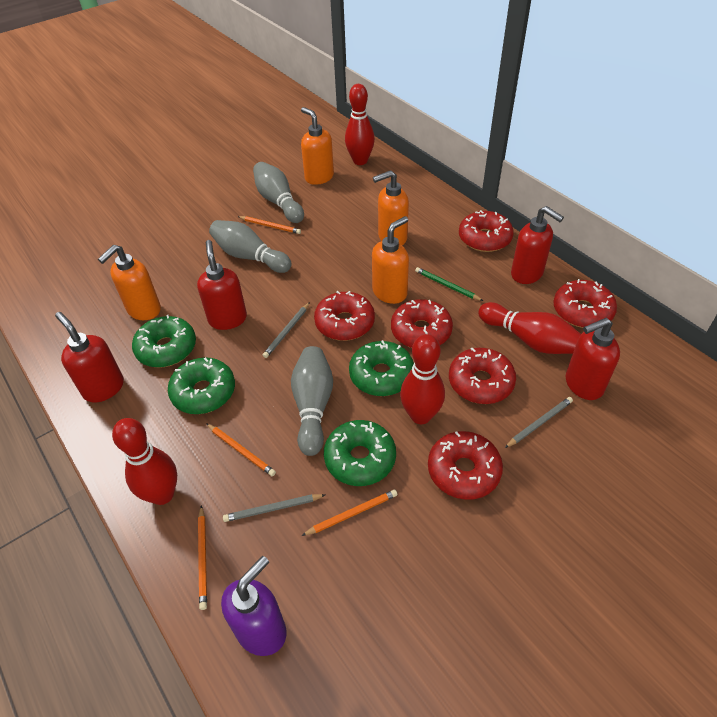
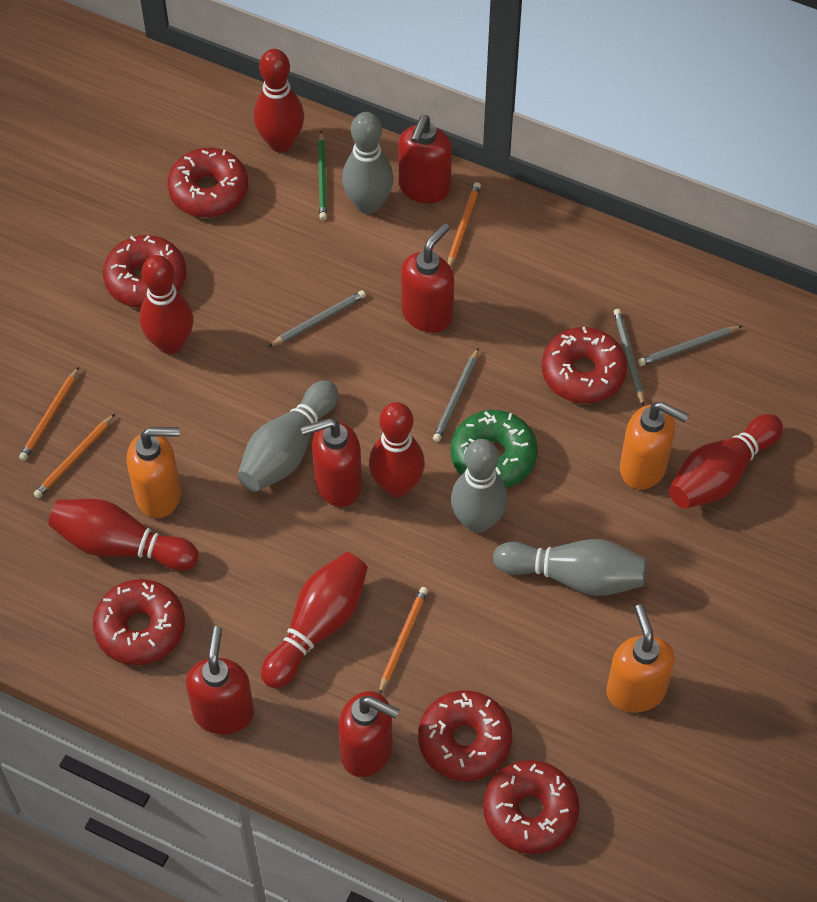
green donut: [132,315,196,368] [168,357,235,414] [324,420,396,486] [349,340,414,396] = 4 -> [451,410,538,488] = 1
grey bowling pin: [209,220,292,273] [253,162,304,223] [291,346,333,456] = 3 -> [237,380,338,492] [342,112,394,214] [451,439,507,533] [493,539,647,596] = 4
grey pencil: [223,494,325,522] [263,302,310,358] [505,397,573,448] = 3 -> [268,290,366,347] [433,347,479,442] [614,309,644,407] [638,326,742,366] = 4
orange soap dispenser: [98,245,161,320] [301,107,334,185] [372,216,409,304] [373,170,409,245] = 4 -> [127,427,181,518] [606,604,675,713] [620,401,689,490] = 3
purple soap dispenser: [221,556,287,656] = 1 -> none = 0
red bowling pin: [112,418,177,505] [345,84,375,165] [400,334,445,424] [478,302,581,354] = 4 -> [49,499,198,571] [140,255,193,354] [254,49,304,152] [261,552,368,689] [369,402,425,497] [669,414,783,509] = 6
red soap dispenser: [55,312,124,403] [197,240,247,330] [511,206,564,284] [566,318,620,400] = 4 -> [186,626,254,734] [301,418,362,507] [338,691,400,777] [398,115,452,204] [401,223,454,333] = 5

